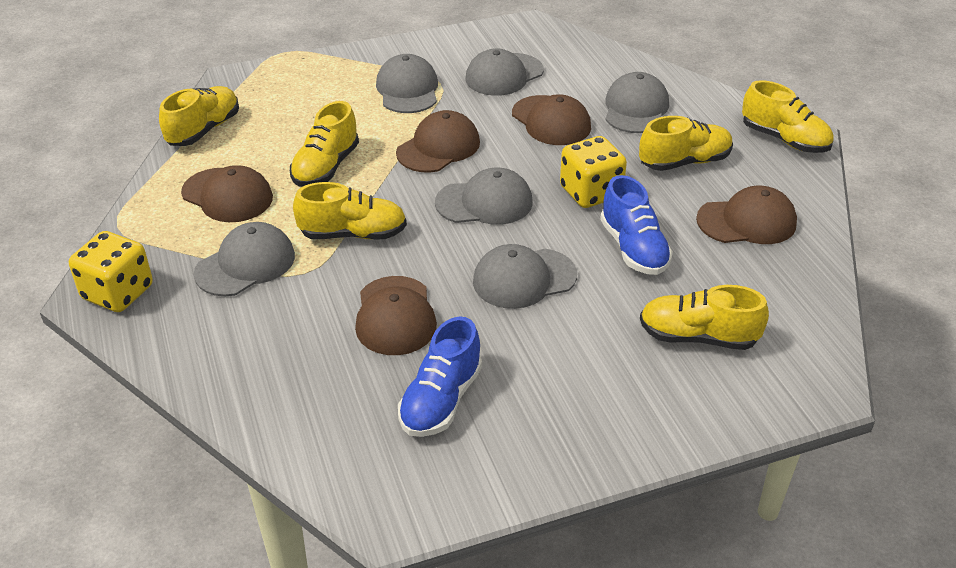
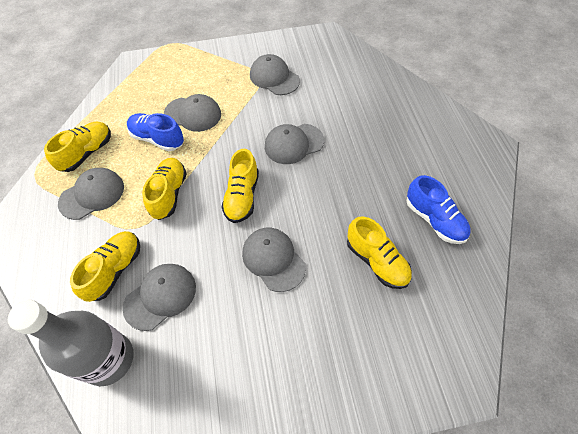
brown cap: [181,165,273,222] [355,276,437,355] [396,110,480,173] [512,94,591,145] [696,186,797,244] = 5 -> none = 0
grey bottle: none = 0 -> [8,300,134,386] = 1
yellow dice: [69,231,153,312] [560,136,627,208] = 2 -> none = 0
yellow shoe: [159,86,239,146] [290,101,359,187] [293,182,407,239] [639,116,733,171] [640,285,769,350] [742,80,834,153] = 6 -> [44,122,111,172] [70,231,140,302] [142,158,187,220] [221,149,259,223] [347,217,412,289] = 5

